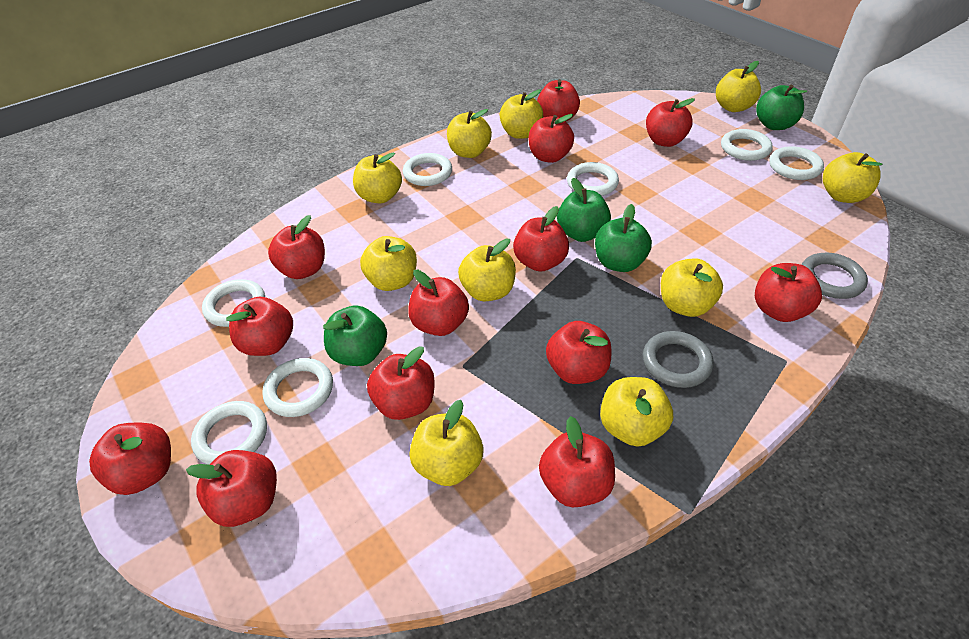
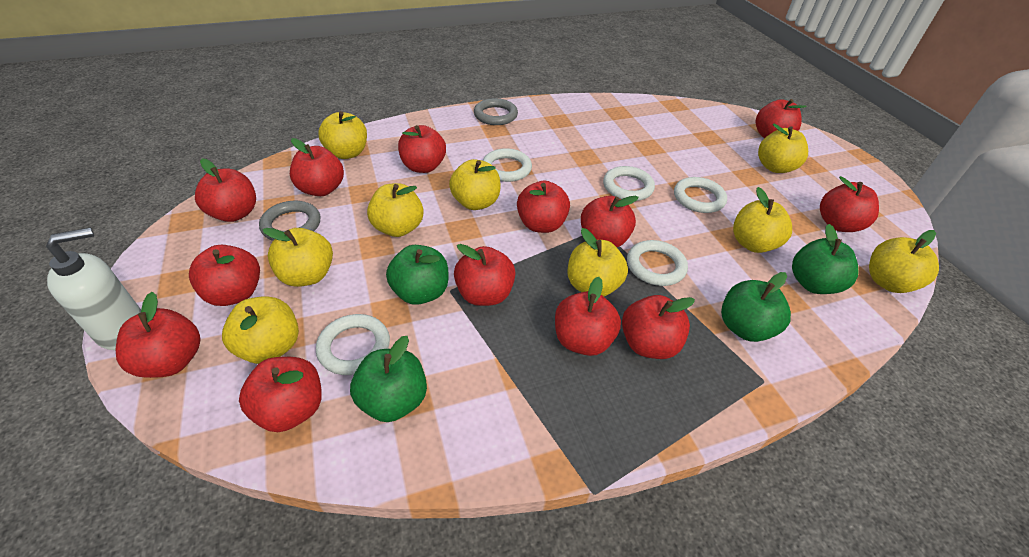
white ring: [191,401,267,465] [202,279,265,327] [262,358,333,417] [403,153,452,186] [567,162,619,196] [721,129,773,161] [769,146,824,180] = 7 -> [316,314,390,375] [483,148,532,182] [603,166,655,201] [627,240,688,286] [674,177,727,213] = 5
white soap dispenser: none = 0 -> [46,227,141,350] = 1
yellow apple: [353,152,402,203] [360,236,417,291] [410,400,483,486] [447,109,492,158] [458,238,516,301] [500,89,543,139] [600,377,673,447] [661,258,723,317] [716,61,761,112] [823,152,882,203] = 10 -> [222,296,299,364] [263,228,333,287] [318,111,367,159] [367,183,424,237] [449,159,500,210] [568,228,628,297] [733,187,792,253] [758,124,808,173] [869,230,939,293] = 9

